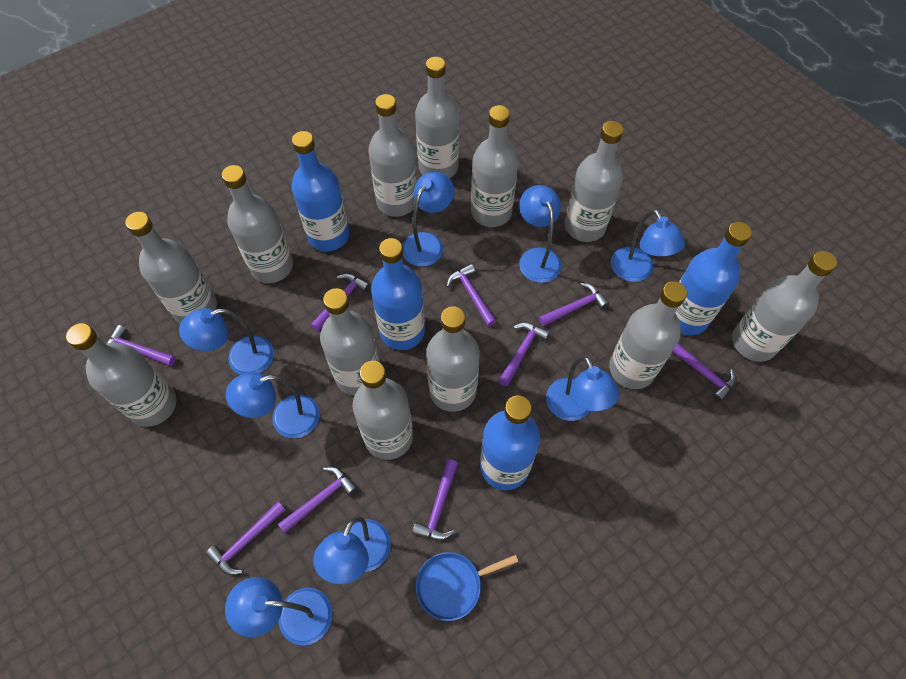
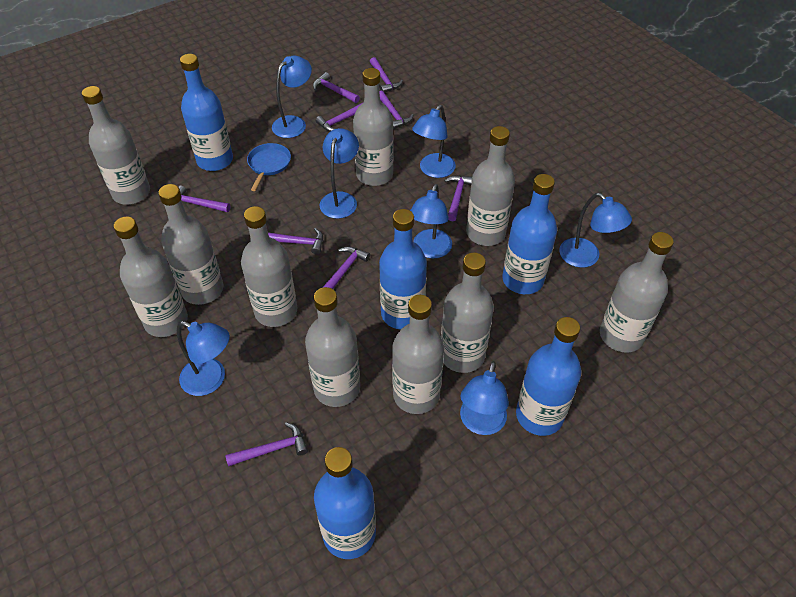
blue bottle: [292,131,349,251] [371,238,425,350] [480,395,540,490] [675,222,752,335] = 4 -> [180,54,233,171] [314,447,376,559] [379,209,427,329] [502,174,557,294] [516,317,581,436] = 5
blue lamp: [179,308,274,375] [225,577,333,646] [226,372,320,438] [313,517,391,584] [402,172,454,267] [519,185,562,283] [546,356,620,421] [611,209,685,282] = 8 -> [177,321,230,396] [272,56,312,138] [320,128,359,219] [410,184,452,259] [412,105,456,178] [460,361,509,435] [559,193,632,268] = 7
grey bottle: [66,323,177,427] [125,212,217,323] [222,165,293,283] [320,288,380,396] [353,361,413,460] [368,94,416,217] [415,57,459,178] [426,306,480,412] [471,105,519,227] [565,121,623,242] [609,281,687,389] [732,251,837,362] = 12 -> [82,86,150,205] [114,217,188,337] [158,184,223,305] [241,206,297,327] [305,287,360,407] [353,68,394,186] [392,295,444,414] [441,253,494,373] [466,126,515,246] [600,232,674,352] = 10

